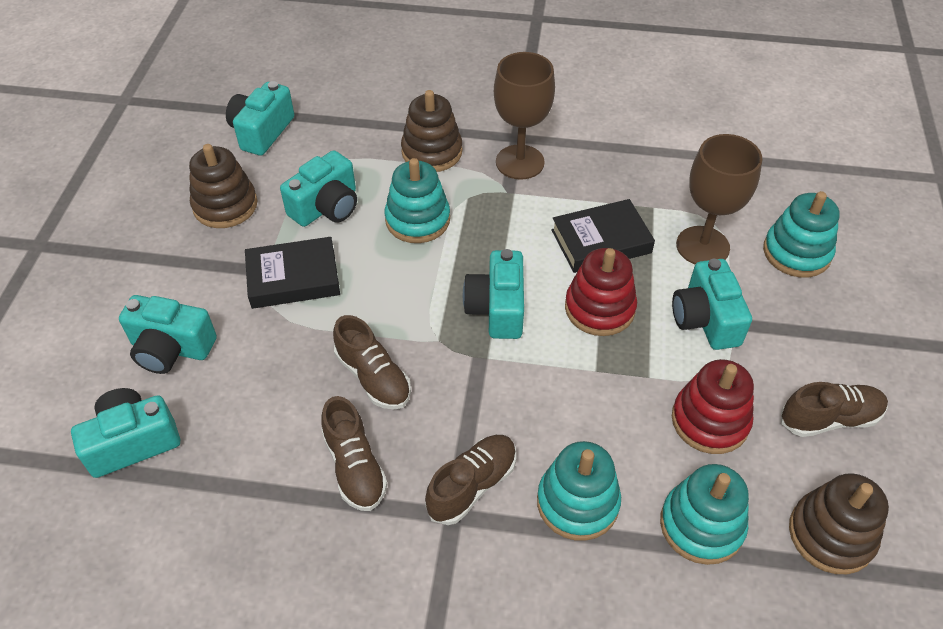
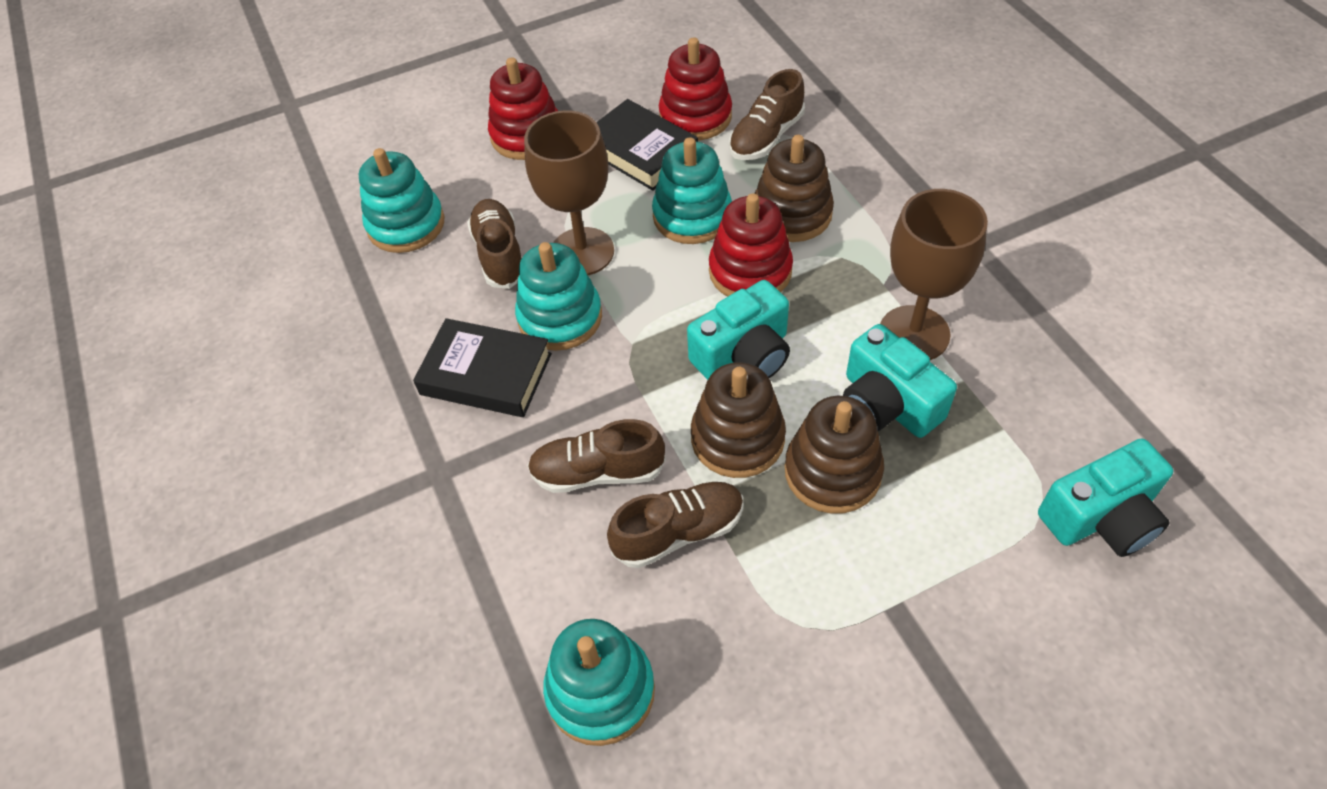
red stacking toy: [565,248,637,336] [672,359,754,454] = 2 -> [488,57,558,160] [659,37,732,140] [709,193,793,297] = 3
turquoise camera: [71,388,180,478] [119,295,217,374] [226,81,294,156] [280,150,357,227] [463,249,524,339] [672,259,752,350] = 6 -> [687,280,790,380] [843,324,957,438] [1038,439,1173,557] = 3

